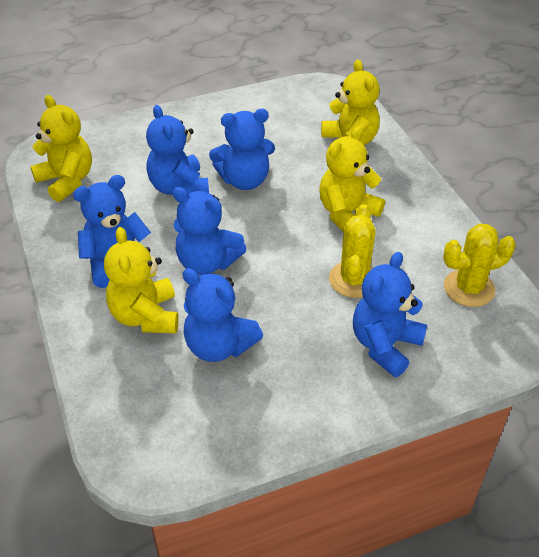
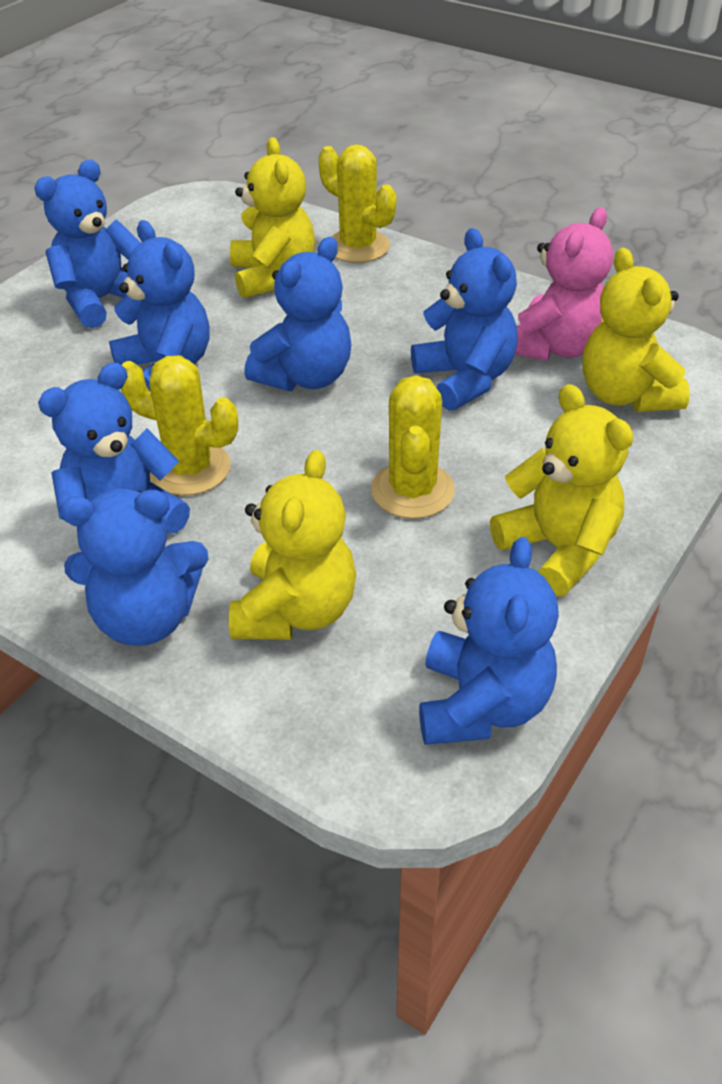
blue teddy bear: [73,175,151,288] [146,105,209,195] [172,187,247,275] [182,268,263,362] [209,109,275,190] [353,252,427,377] = 6 -> [34,160,141,328] [38,363,190,534] [60,489,209,646] [109,220,210,391] [244,237,351,391] [411,228,518,411] [419,537,559,745] = 7
pink teddy bear: none = 0 -> [515,207,613,361] = 1
yellow cactus: [329,204,376,298] [443,224,516,307] = 2 -> [121,356,238,496] [319,144,396,263] [371,375,455,519] = 3

